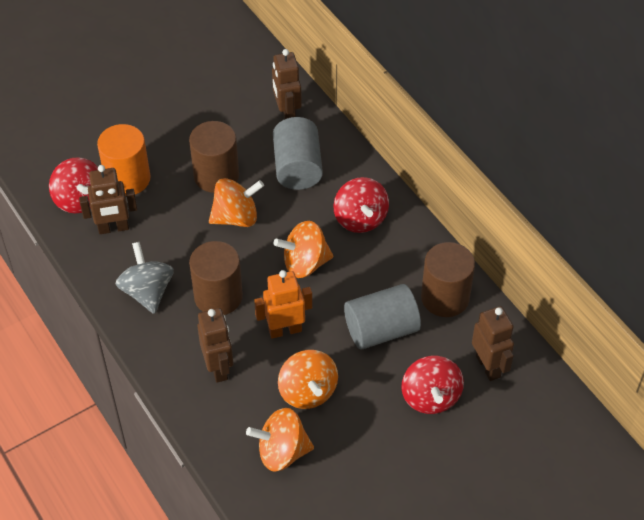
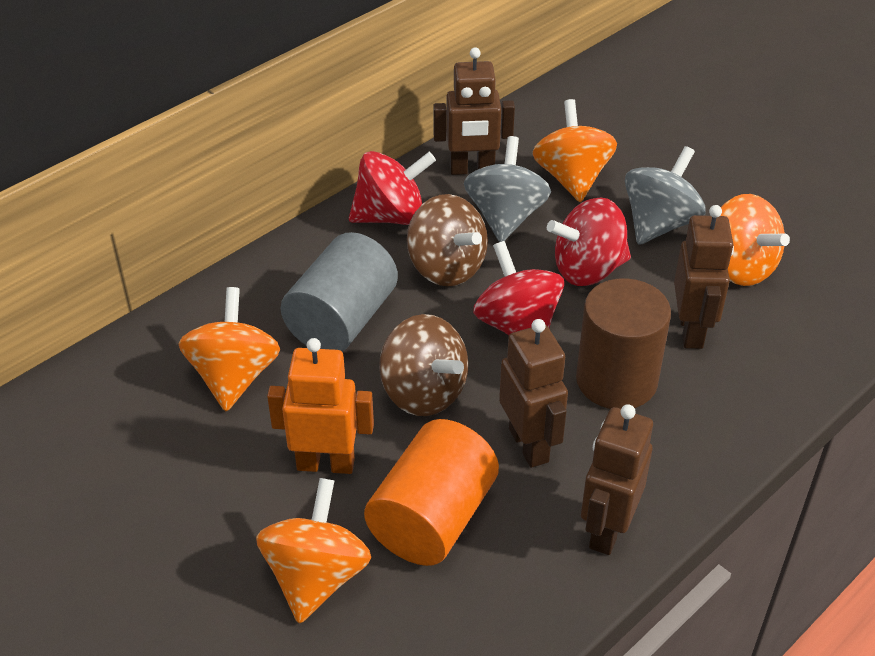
brown cylinder: [189,121,239,193] [189,241,243,315] [421,242,475,317] = 3 -> [576,278,671,409] = 1
brown spinning top: none = 0 -> [379,314,468,416] [407,194,488,286] = 2
grey cylinder: [273,117,323,190] [344,284,421,350] = 2 -> [281,232,398,352] = 1
grey spinning top: [116,242,174,314] = 1 -> [464,136,551,242] [625,146,706,245] = 2

